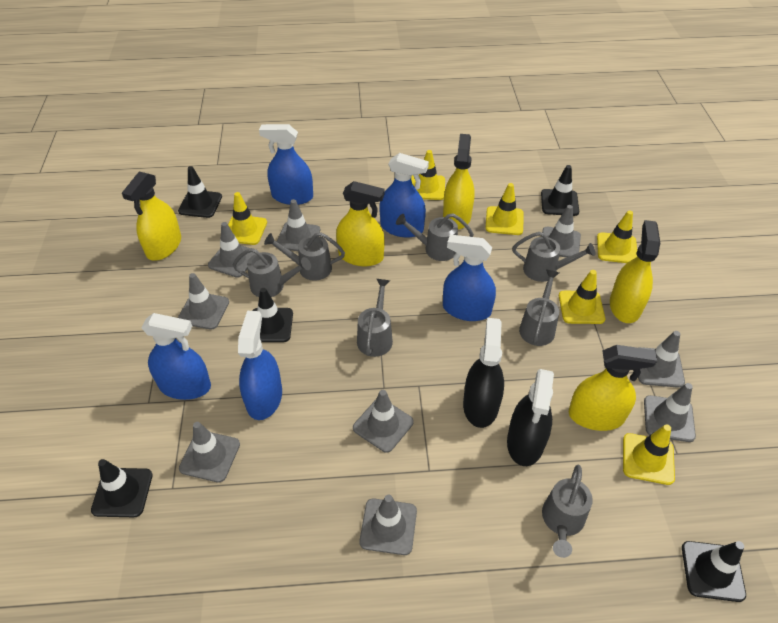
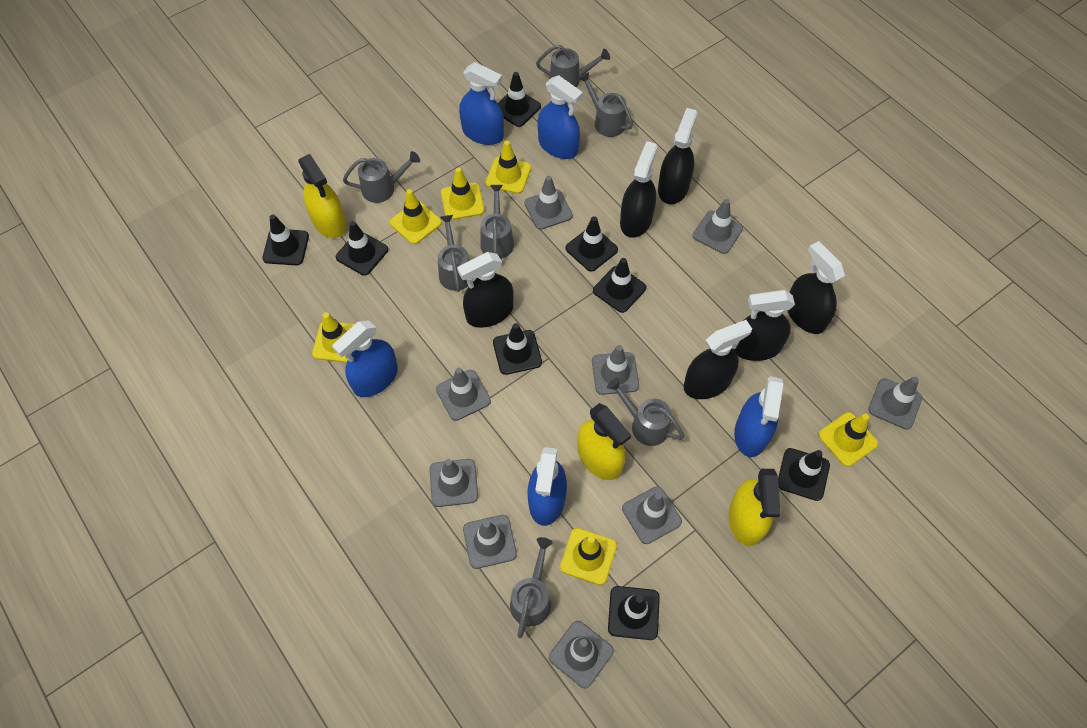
black spray bottle: [463,318,504,428] [507,369,554,466] = 2 -> [457,252,514,328] [620,141,658,238] [658,108,697,204] [684,320,752,399] [733,290,795,361] [787,241,845,334] = 6
black traffic cone: [91,459,153,517] [178,166,222,218] [252,288,293,342] [541,165,579,216] [682,541,746,602] = 5 -> [262,215,309,265] [336,221,388,276] [493,323,542,375] [498,72,541,127] [566,216,618,271] [593,258,646,313] [608,586,660,640] [778,448,830,501] = 8
yellow spray bottle: [122,171,181,261] [336,181,385,266] [443,134,474,230] [569,345,657,431] [610,220,660,323] = 5 -> [298,154,346,238] [577,403,631,480] [729,469,781,546] = 3

